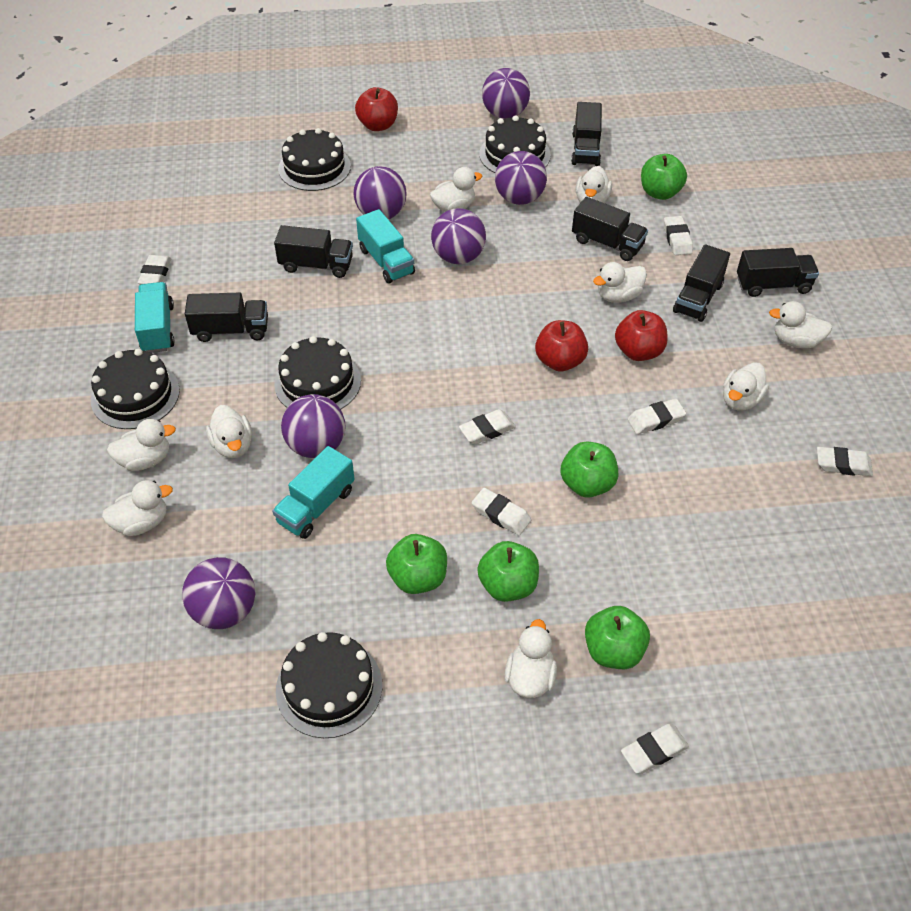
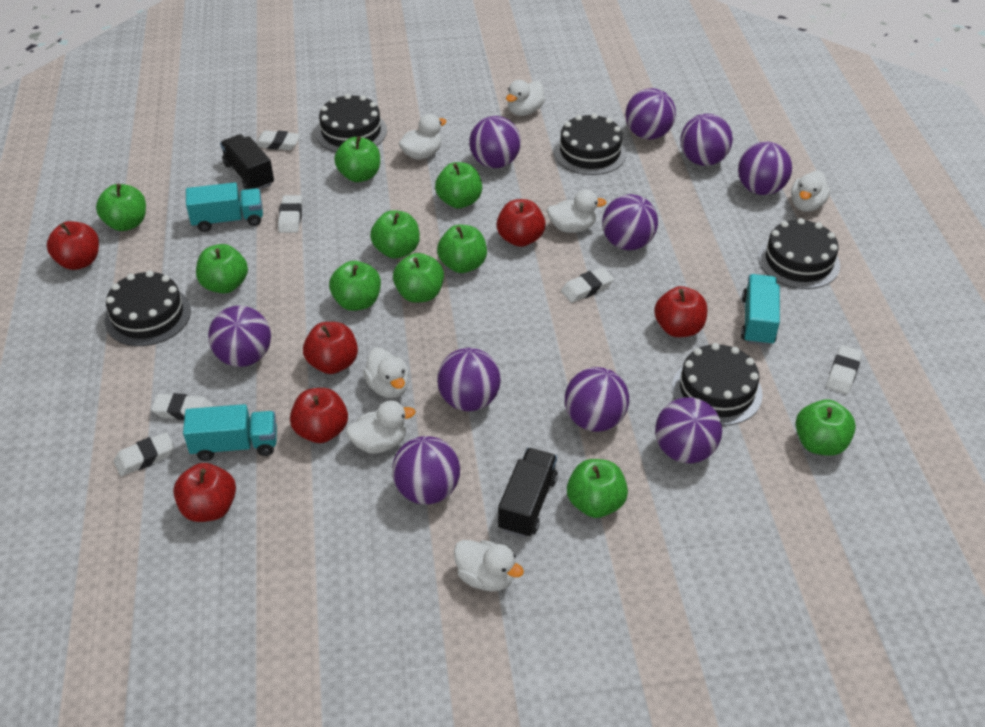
black truck: [185,293,268,342] [274,225,353,278] [571,102,602,166] [572,197,648,261] [673,244,730,322] [737,248,819,297] = 6 -> [220,134,274,190] [498,448,558,538] = 2
green apple: [386,534,447,594] [477,541,539,602] [560,442,618,498] [585,606,650,669] [641,154,687,200] = 5 -> [96,184,146,231] [196,244,248,293] [329,261,381,311] [334,136,380,182] [370,210,420,259] [393,253,444,303] [435,162,482,209] [437,225,487,273] [567,459,628,518] [795,400,856,456] = 10
purple ball: [182,557,255,629] [281,394,345,458] [353,166,407,219] [431,208,486,264] [482,68,530,119] [495,151,547,205] = 6 -> [208,305,271,367] [392,436,460,504] [437,348,501,411] [469,116,521,168] [565,367,629,432] [602,194,658,250] [625,88,676,139] [655,397,722,463] [680,114,733,166] [738,142,792,195] = 10
red apple: [355,87,398,131] [535,320,588,372] [615,310,668,361] = 3 -> [47,221,99,270] [173,463,236,522] [290,388,348,443] [303,322,358,374] [496,199,546,247] [654,286,707,337] = 6
white duck: [102,480,173,536] [107,419,176,471] [206,405,252,458] [430,167,482,212] [504,619,557,698] [576,166,612,203] [593,262,647,303] [723,362,769,411] [769,301,832,349] = 9 -> [346,400,415,454] [363,348,409,398] [399,114,447,160] [454,540,524,591] [506,80,545,116] [547,189,607,233] [791,171,831,212] = 7
white eraser: [137,255,171,285] [459,409,516,444] [472,488,531,536] [621,724,689,774] [627,399,686,434] [664,216,693,255] [817,447,873,476] = 7 -> [114,432,174,476] [151,393,213,420] [256,130,300,150] [278,195,303,233] [561,267,614,303] [826,345,862,394] = 6

